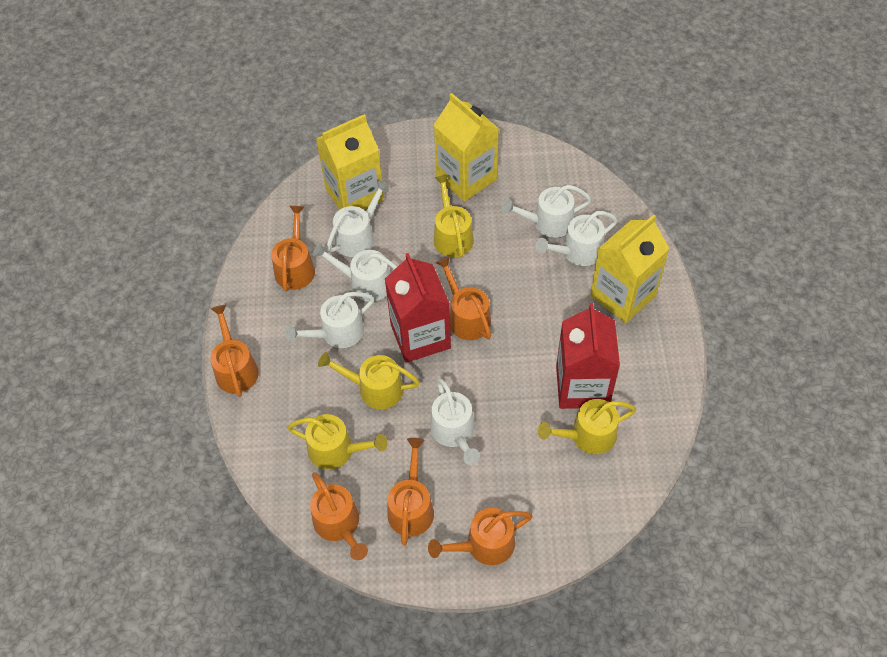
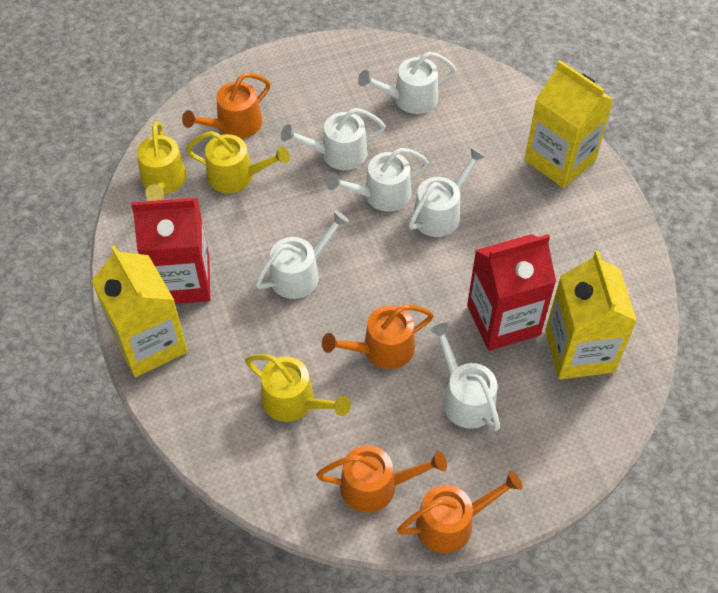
orange watering can: [210,304,259,397] [271,206,315,292] [310,472,368,560] [388,438,434,546] [428,508,532,565] [436,256,491,340] = 6 -> [182,73,270,139] [316,445,447,513] [322,305,434,369] [397,471,523,553] = 4
yellow watering can: [287,414,388,470] [318,352,420,409] [434,175,474,258] [538,399,636,454] = 4 -> [137,121,187,201] [186,131,290,193] [245,354,351,422] = 3

